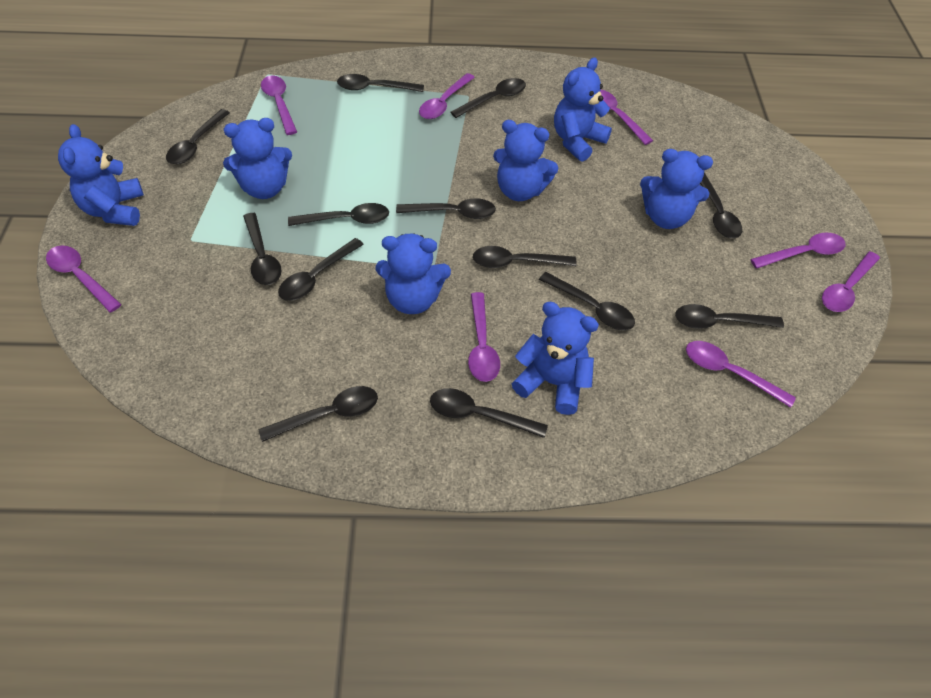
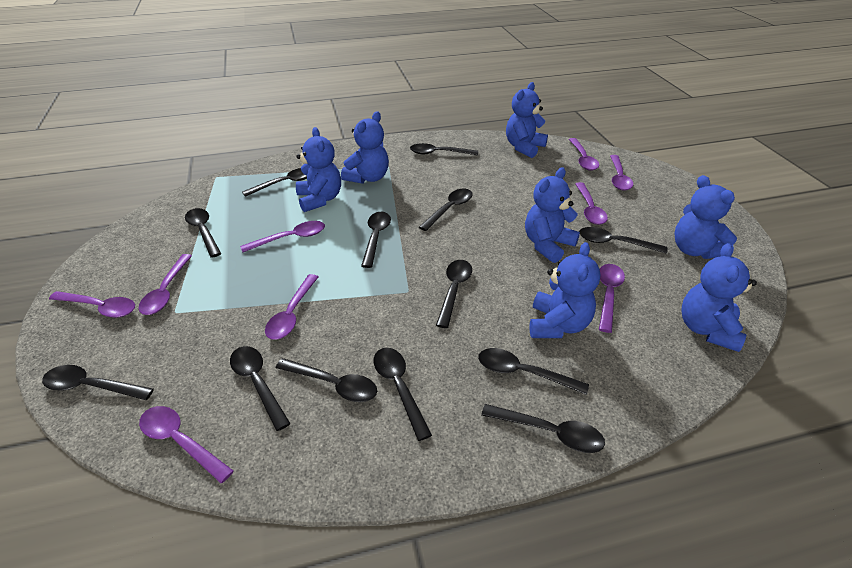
purple spoon: [46,245,122,312] [261,76,297,135] [419,73,475,119] [468,292,500,382] [600,90,653,145] [686,341,796,408] [750,233,846,269] [822,251,880,312] = 8 -> [49,291,135,318] [139,254,192,315] [139,406,234,483] [240,221,325,252] [265,274,318,340] [569,138,599,171] [575,182,608,225] [599,264,625,333] [610,155,633,191] = 9

